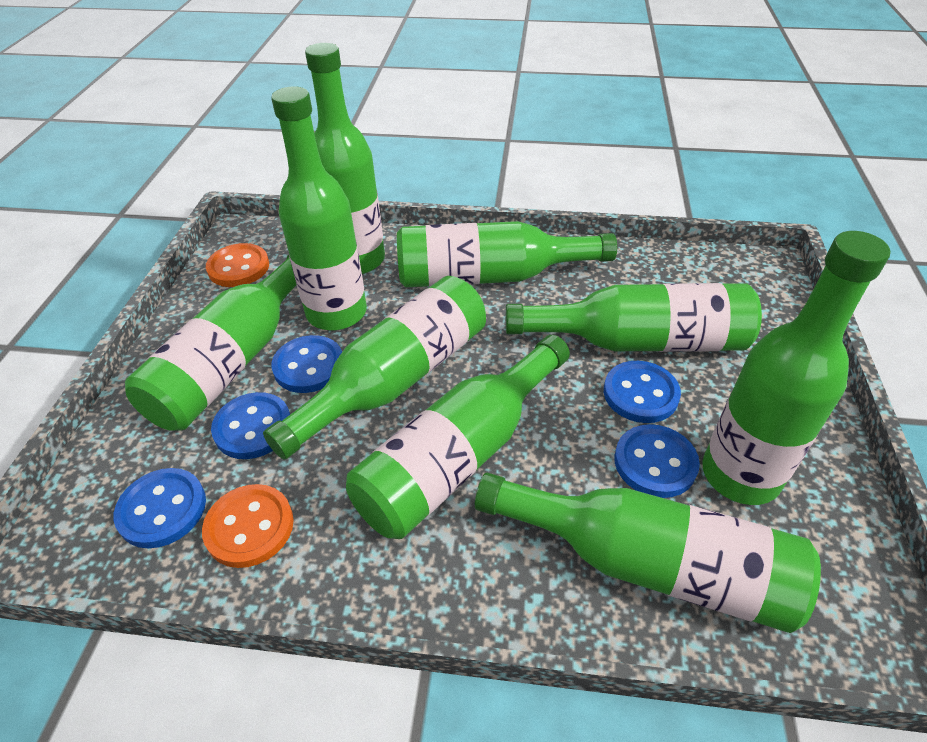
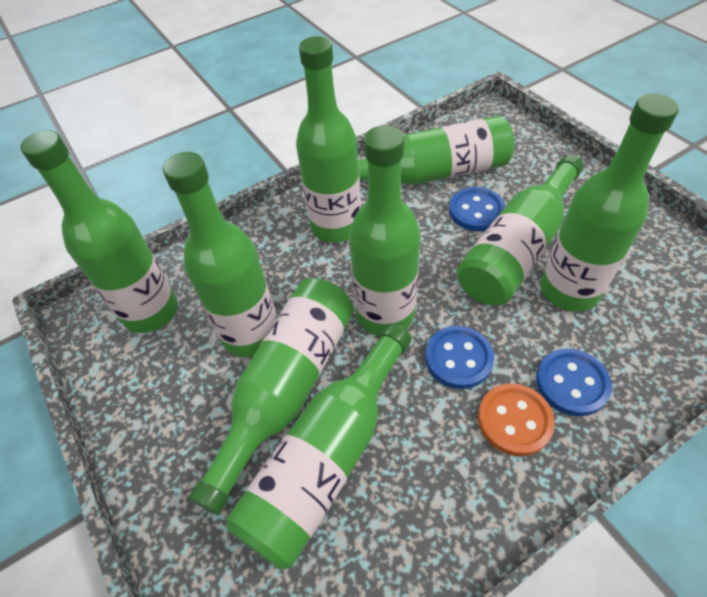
blue button: [113,468,206,548] [211,392,290,459] [271,335,342,393] [604,361,681,423] [614,424,700,498] = 5 -> [425,326,494,389] [449,187,505,231] [536,349,612,416] = 3
orange button: [202,484,294,568] [206,243,269,287] = 2 -> [478,383,555,456] = 1

